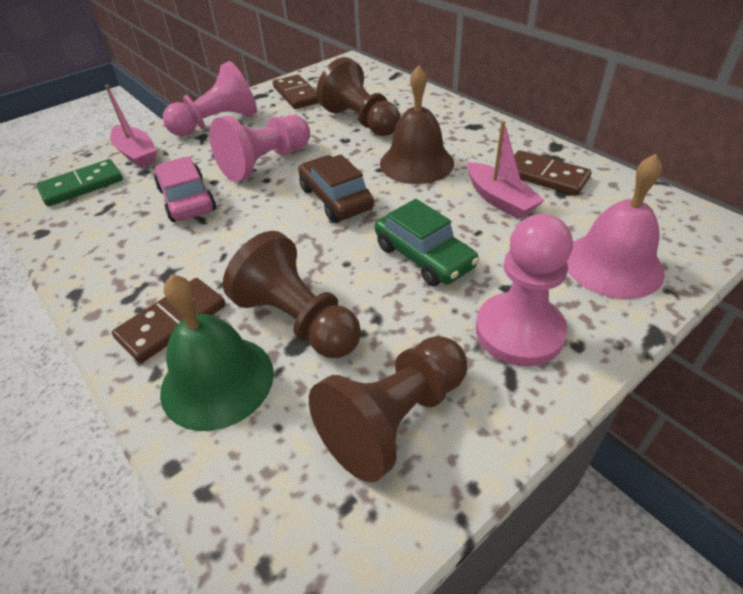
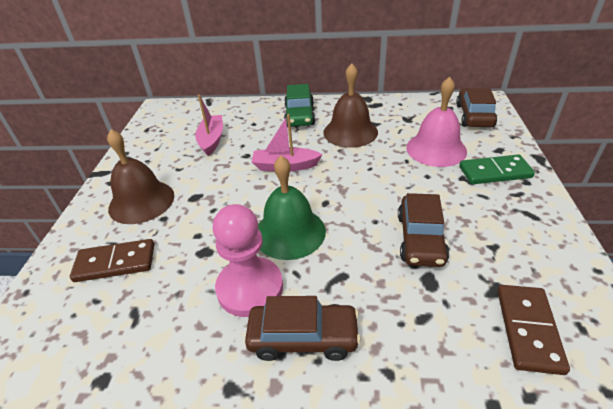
brown bell: [380,65,454,184] = 1 -> [107,129,174,224] [323,63,378,148] = 2
brown car: [298,154,374,222] = 1 -> [245,296,361,361] [398,193,449,267] [456,88,497,127] = 3
brown domino: [112,278,226,363] [273,75,319,109] [514,150,592,196] = 3 -> [70,239,154,282] [497,285,570,375] = 2
brown pawn: [223,231,361,358] [309,336,467,482] [317,57,400,136] = 3 -> none = 0
pink car: [154,157,216,222] = 1 -> none = 0
pink pawn: [163,61,257,136] [209,115,310,182] [476,214,573,367] = 3 -> [213,204,283,317] = 1

